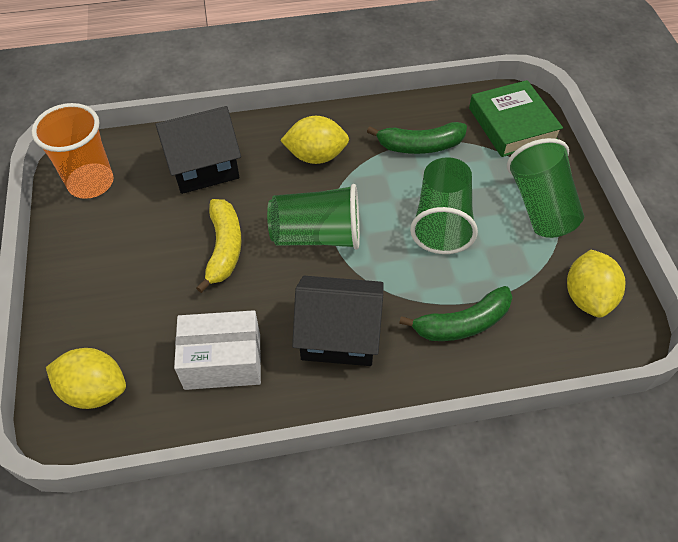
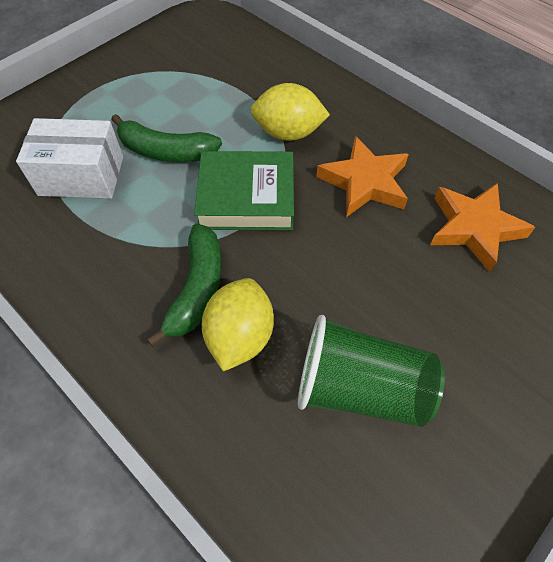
black house: [155,106,241,194] [292,276,383,366] = 2 -> none = 0
green cup: [267,184,360,250] [410,157,478,254] [507,138,584,238] = 3 -> [298,315,445,427] = 1
orange cup: [31,103,113,199] = 1 -> none = 0
orange star: none = 0 -> [316,136,409,217] [430,183,535,272] = 2
yellow banana: [196,199,242,293] = 1 -> none = 0
yellow lemon: [46,348,126,409] [280,116,349,164] [567,250,626,318] = 3 -> [202,278,274,372] [251,83,330,141] = 2

